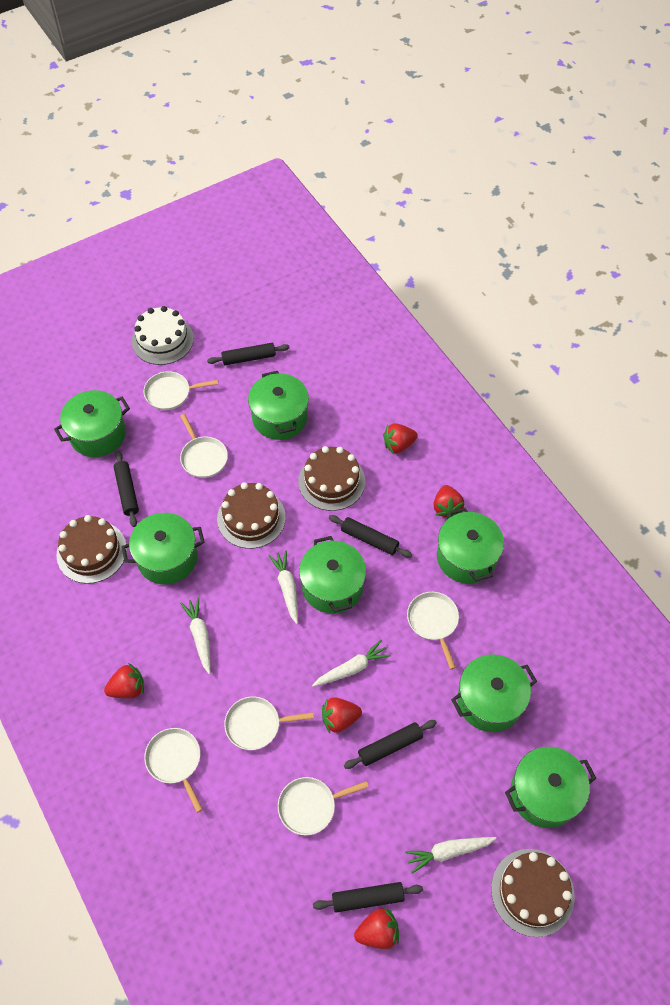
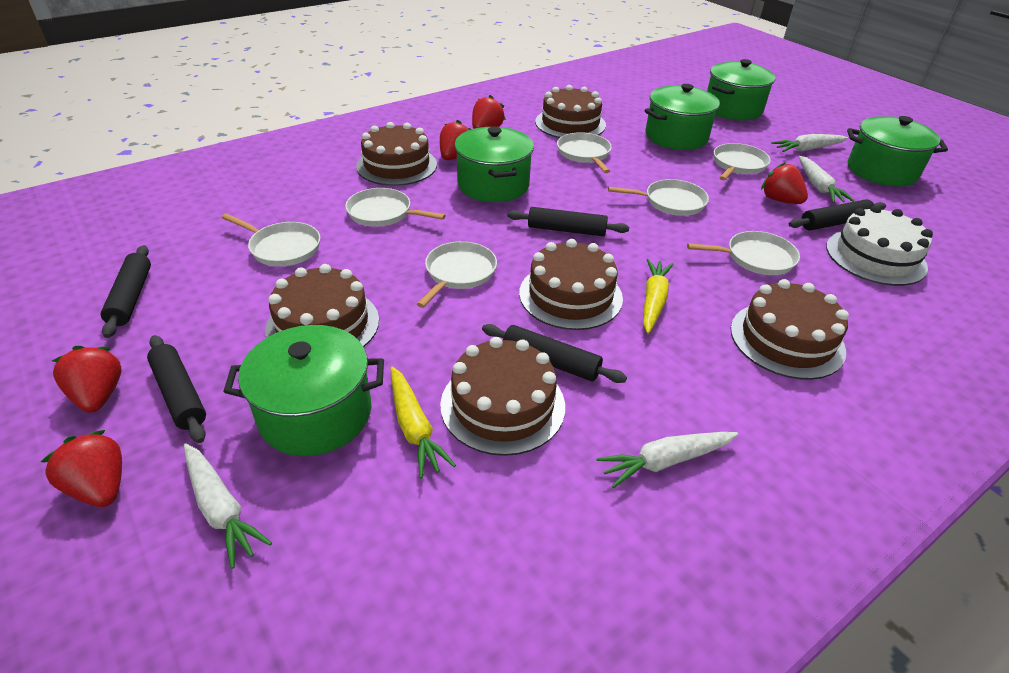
brown cake: [56,515,127,584] [217,482,286,549] [298,446,365,511] [491,849,574,937] = 4 -> [265,264,379,347] [356,122,437,186] [440,337,565,456] [519,239,623,330] [535,85,606,138] [731,279,849,380] = 6
green pot: [54,390,130,457] [122,513,205,585] [248,371,309,440] [299,536,366,614] [437,508,504,584] [451,654,537,732] [505,747,596,828] = 7 -> [223,325,384,456] [454,127,534,202] [644,84,721,150] [707,59,775,120] [847,116,948,187] = 5
white pan: [144,371,218,410] [144,728,203,813] [180,414,228,478] [224,696,314,750] [278,777,369,835] [407,592,459,669] = 6 -> [222,213,321,267] [345,188,446,227] [417,241,497,308] [557,132,612,173] [608,179,709,216] [687,231,800,275] [714,143,771,180] = 7
yellow carrot: none = 0 -> [391,367,456,478] [643,259,674,334] = 2

